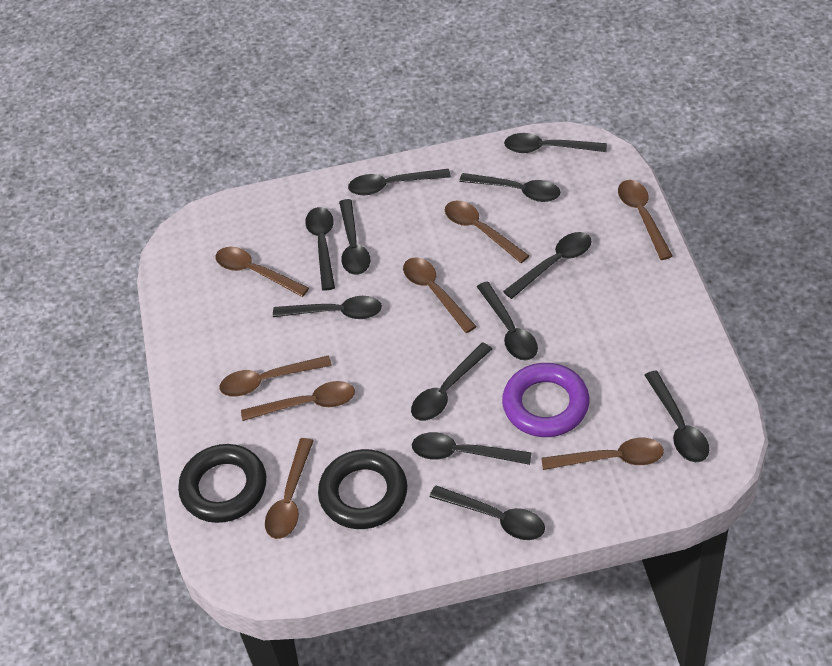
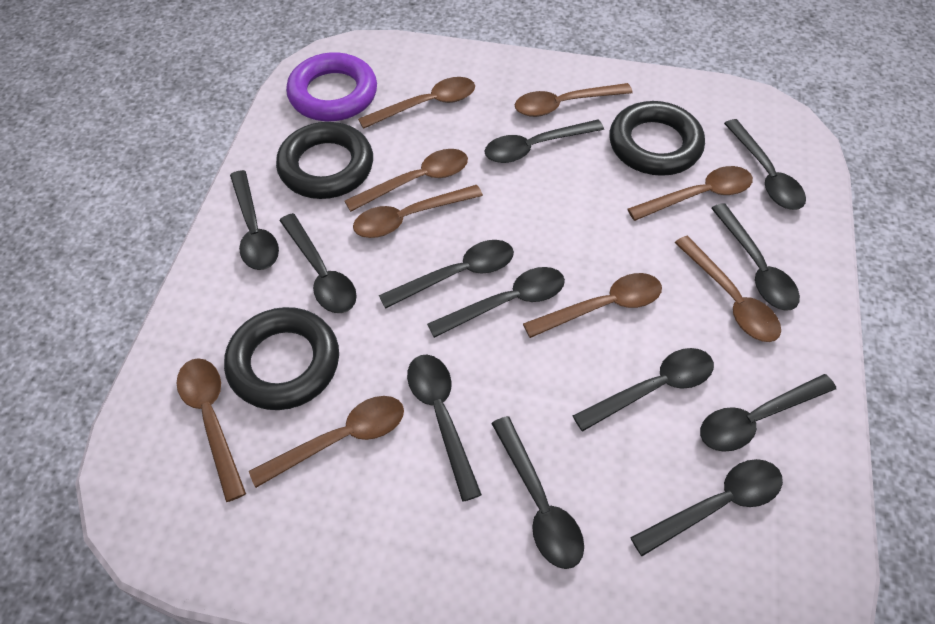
black ring: [178,444,266,523] [318,449,407,529] = 2 -> [224,307,339,410] [276,122,373,199] [610,101,705,176] = 3
brown spoon: [216,247,309,297] [220,355,332,396] [241,381,355,421] [265,438,314,539] [403,258,477,333] [445,201,529,263] [541,438,664,470] [618,180,673,260] = 8 -> [176,358,246,502] [249,396,404,488] [345,149,468,212] [353,185,483,238] [358,77,475,129] [515,83,633,117] [523,273,662,338] [628,166,753,221] [674,236,781,342] = 9

